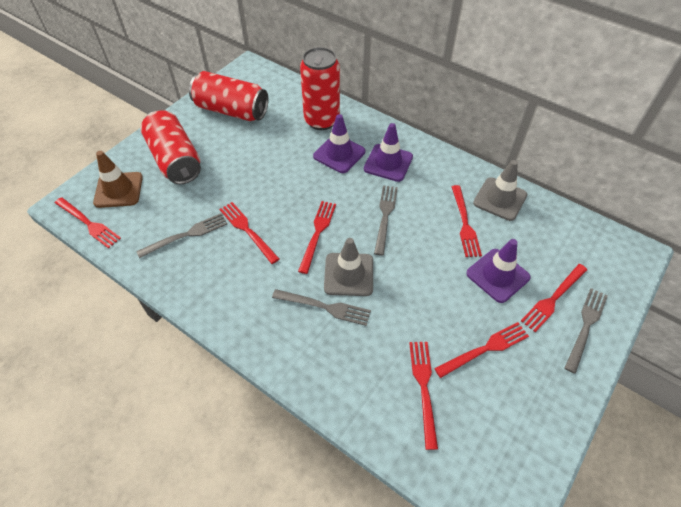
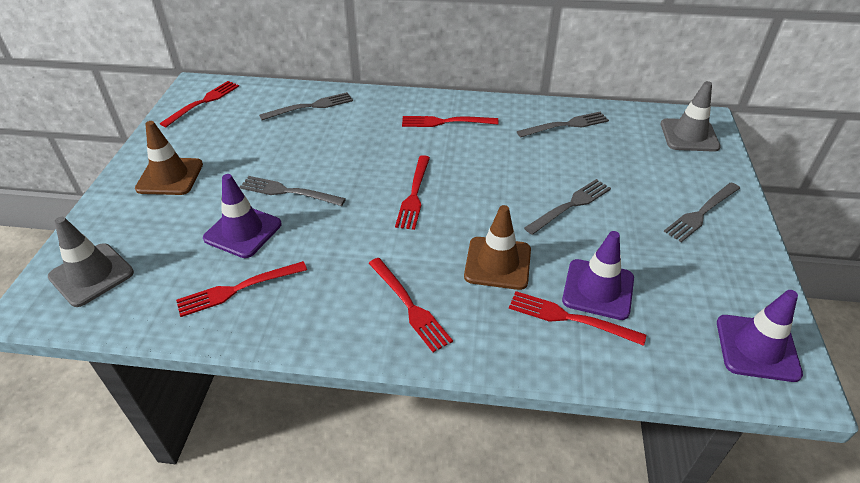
brown traffic cone: [93,151,143,208] = 1 -> [135,121,203,195] [464,205,531,290] = 2
grey fork: [136,213,227,258] [272,289,371,326] [374,185,398,256] [565,288,608,374] = 4 -> [239,176,346,206] [259,92,353,120] [517,112,609,137] [524,179,611,235] [664,183,740,242] = 5
red can: [141,110,201,184] [189,71,269,121] [300,47,340,130] = 3 -> none = 0
red fork: [55,197,121,249] [219,202,279,264] [298,201,336,274] [409,342,438,450] [434,322,529,378] [452,185,482,257] [521,264,587,332] = 7 -> [160,81,239,127] [176,261,307,317] [369,258,453,352] [395,155,430,230] [402,116,499,127] [509,291,646,346] = 6

